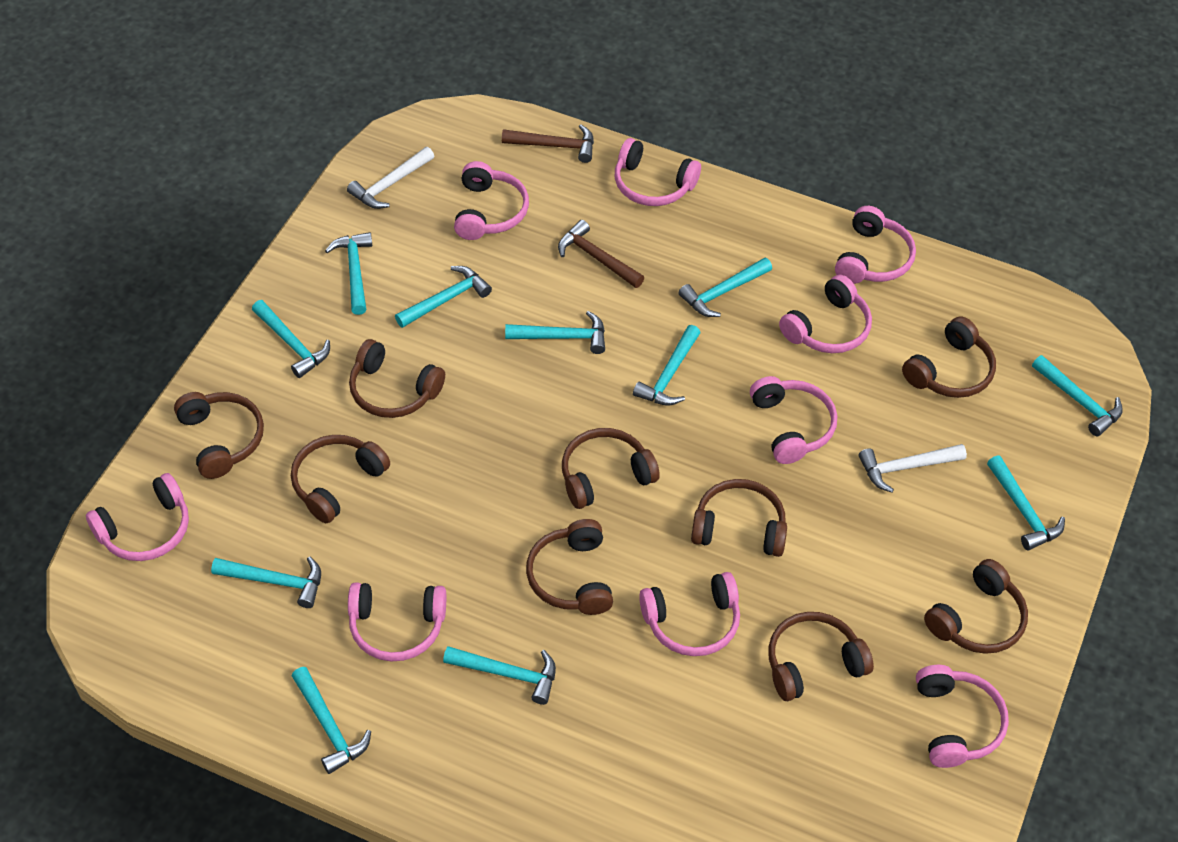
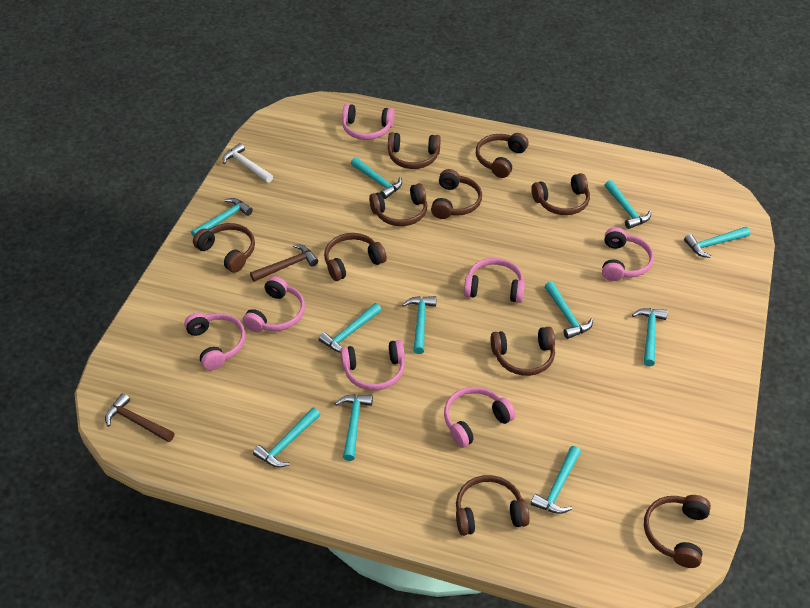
brown headphones: [174,392,264,479] [291,435,390,523] [349,339,445,418] [526,519,613,615] [562,428,660,509] [691,479,787,557] [768,612,874,701] [902,316,996,398] [924,559,1028,654] = 9 -> [193,223,255,273] [324,233,387,281] [369,183,427,226] [388,132,441,169] [431,169,482,219] [456,475,530,536] [476,133,529,178] [491,327,555,376] [531,173,590,215] [644,495,711,568] = 10
pink headphones: [86,473,189,561] [348,582,446,662] [454,161,529,240] [615,138,701,206] [639,572,740,656] [750,376,837,464] [779,275,872,353] [835,206,916,284] [916,665,1009,768] = 9 -> [184,313,246,370] [243,276,305,332] [340,340,405,391] [342,104,394,140] [444,387,516,448] [464,258,525,303] [602,227,654,281] = 7
white hammer: [347,147,434,209] [859,444,967,493] = 2 -> [223,143,273,183] = 1

